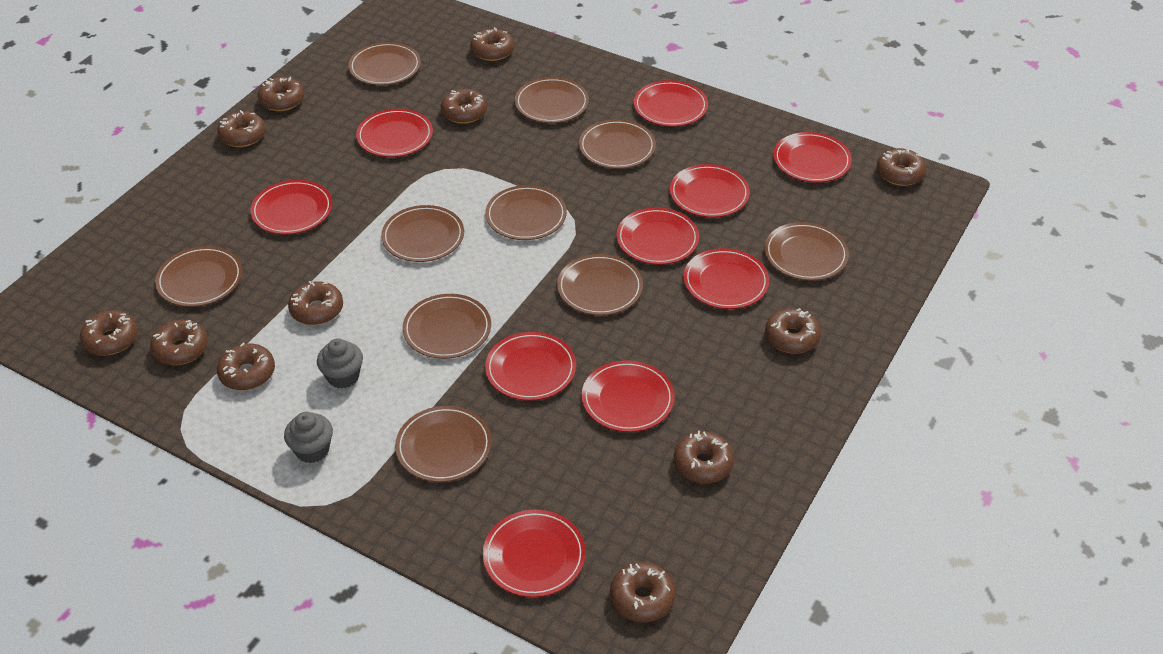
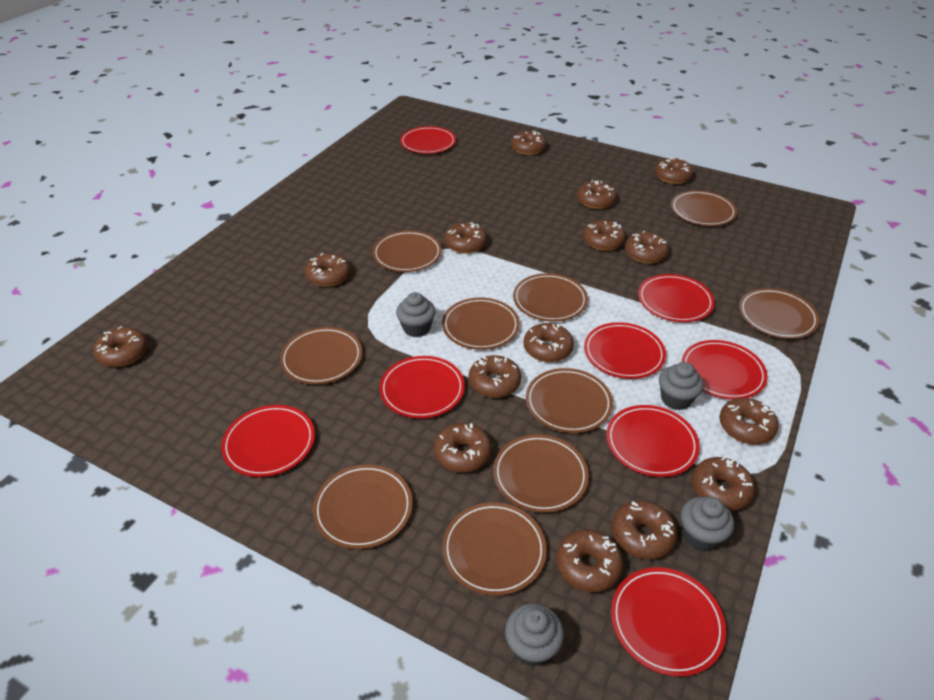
brown donut: [80,310,138,356] [150,320,208,365] [217,110,266,147] [217,343,275,390] [258,77,305,111] [288,281,343,325] [441,89,487,124] [470,27,514,61] [610,562,676,622] [674,431,734,484] [765,308,821,354] [876,148,927,186] = 12 -> [93,326,148,367] [305,253,350,287] [434,423,492,473] [444,222,487,254] [469,355,521,398] [511,131,546,155] [523,323,574,362] [556,529,623,592] [577,180,616,209] [583,220,626,251] [612,500,677,560] [625,231,669,264] [655,157,693,184] [692,457,755,511] [719,398,778,445] = 15
grey cupcake: [284,412,333,463] [317,338,363,389] = 2 -> [396,292,436,337] [505,603,564,667] [659,362,703,410] [681,496,734,551] = 4
red plate: [250,180,332,235] [356,109,433,157] [483,510,586,597] [485,332,576,401] [582,360,675,432] [616,208,699,265] [634,80,708,127] [670,164,750,217] [684,248,769,309] [773,132,852,182] = 10 -> [221,405,315,477] [379,356,465,418] [400,126,456,154] [584,322,666,379] [606,405,700,477] [611,567,726,677] [638,274,715,322] [682,340,768,400] = 8

